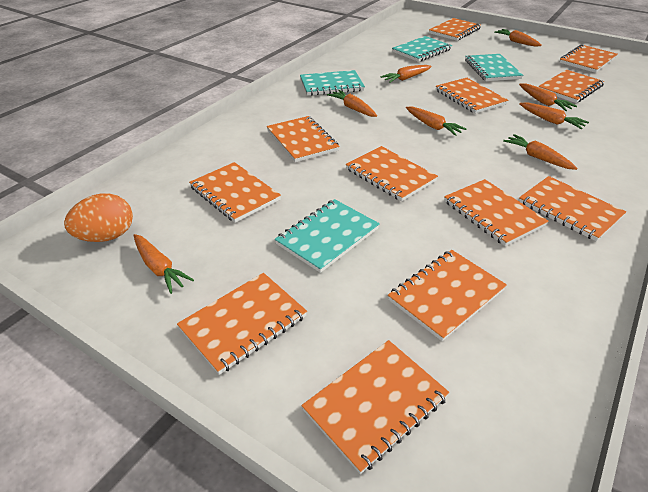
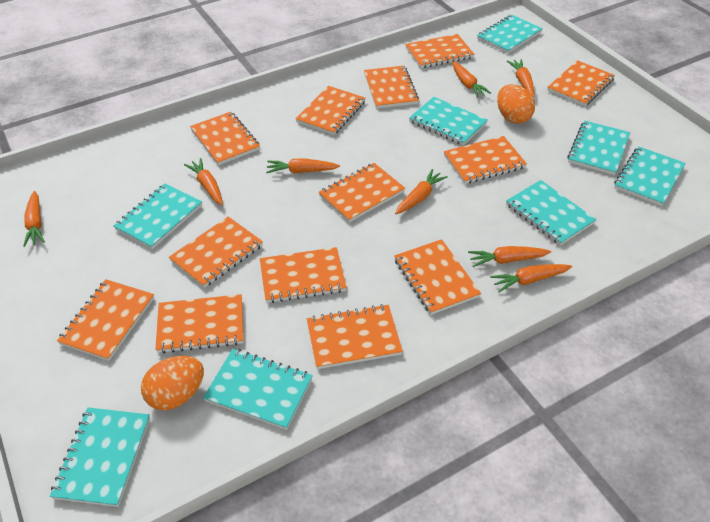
orange egg: [64,193,133,242] = 1 -> [141,356,204,410] [497,84,535,124] = 2
orange notebook: [177,273,307,375] [189,162,281,223] [267,116,339,162] [302,340,449,474] [346,146,438,202] [388,250,507,341] [429,18,481,41] [436,78,508,114] [444,179,549,246] [519,176,626,241] [538,70,605,103] [559,44,618,73] = 12 -> [57,279,154,361] [155,294,243,353] [169,217,263,288] [190,112,260,165] [260,247,346,303] [295,86,365,135] [307,304,403,369] [319,163,405,222] [364,66,419,109] [394,239,481,315] [405,34,474,68] [444,136,527,184] [547,60,615,106] = 13
turquoise notebook: [275,199,380,273] [300,70,365,96] [392,36,452,62] [465,54,523,81] = 4 -> [50,407,150,507] [113,184,202,249] [203,349,313,430] [409,97,488,146] [477,15,543,53] [506,180,596,245] [567,121,630,175] [614,146,686,206] = 8

